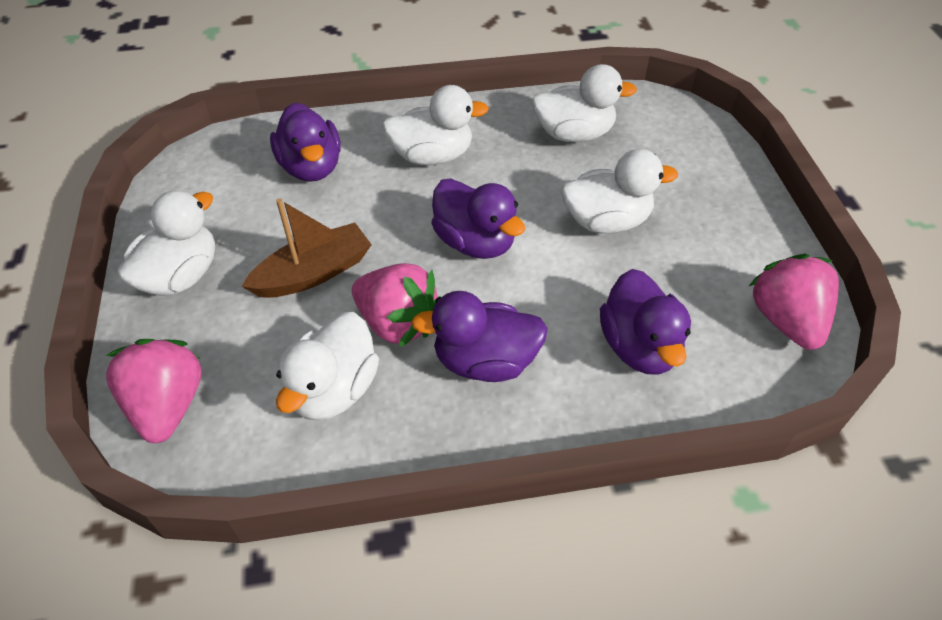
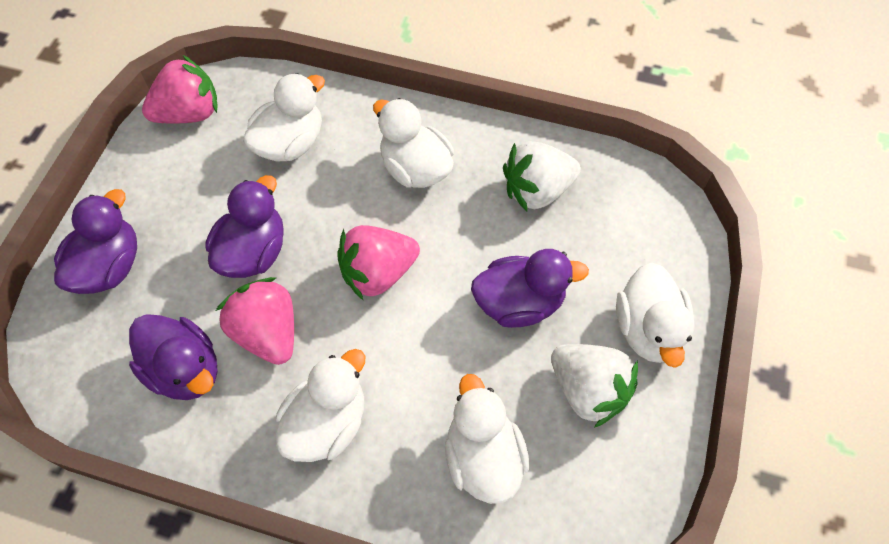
brown boat: [241,198,372,298] = 1 -> none = 0
white strawberry: none = 0 -> [503,141,581,211] [551,344,638,428] = 2

